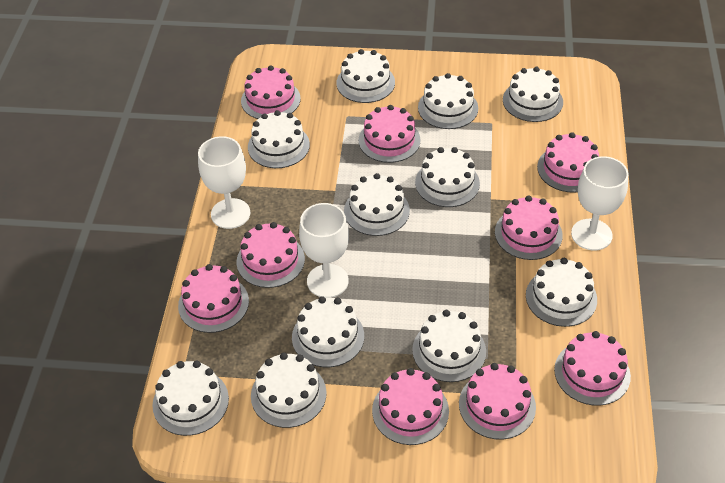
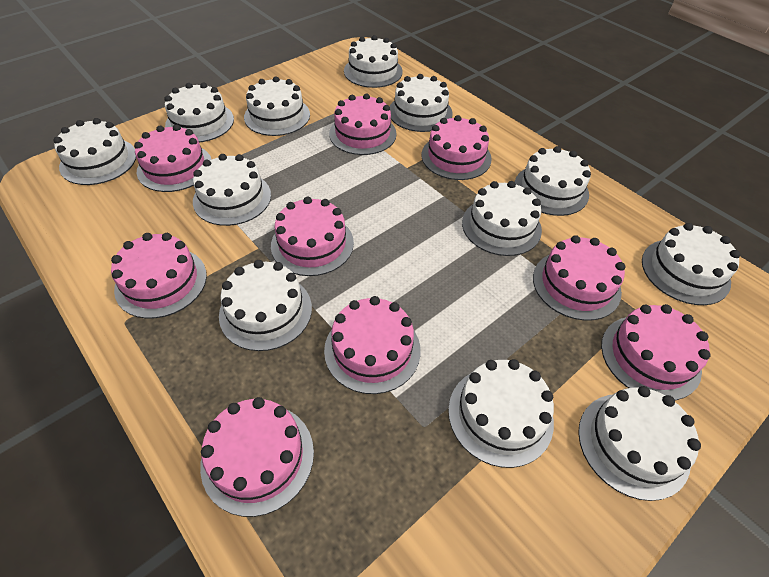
white cake: [152,361,229,436] [248,110,310,168] [251,352,327,428] [292,296,364,367] [336,49,395,103] [344,173,410,236] [412,310,486,382] [415,147,480,207] [418,73,478,129] [503,67,563,122] [526,258,597,327] = 11 -> [53,118,136,185] [164,83,234,142] [193,154,271,226] [219,260,312,351] [244,76,310,136] [344,35,403,88] [390,74,452,132] [448,359,554,468] [462,181,542,256] [514,146,591,216] [578,386,701,501] [642,223,740,305] = 12
white goblet: [198,136,251,229] [299,203,349,298] [571,156,628,251] = 3 -> none = 0

